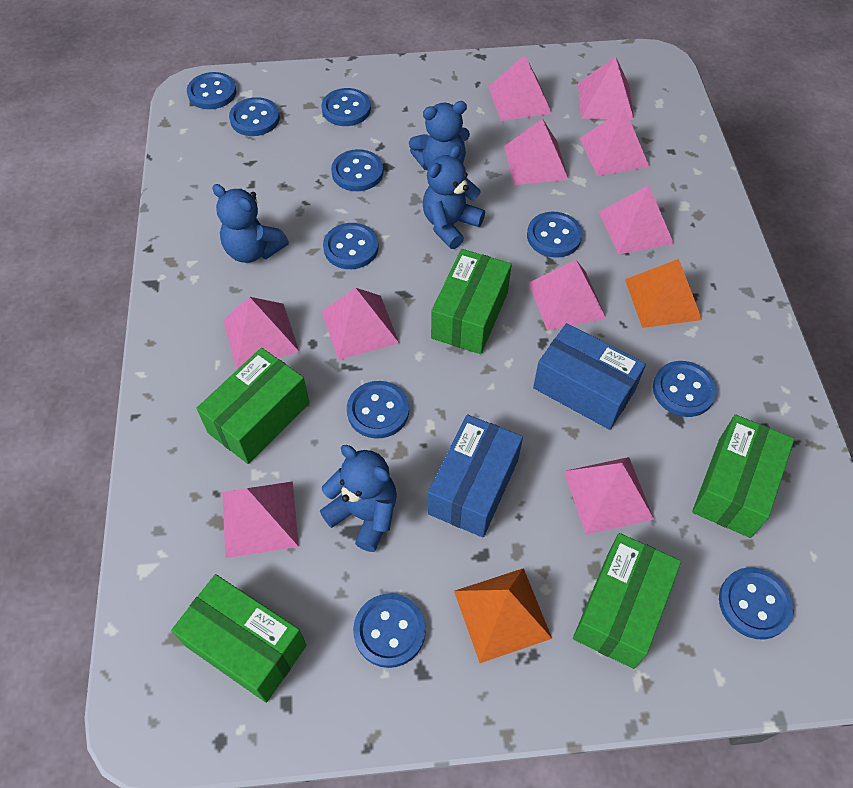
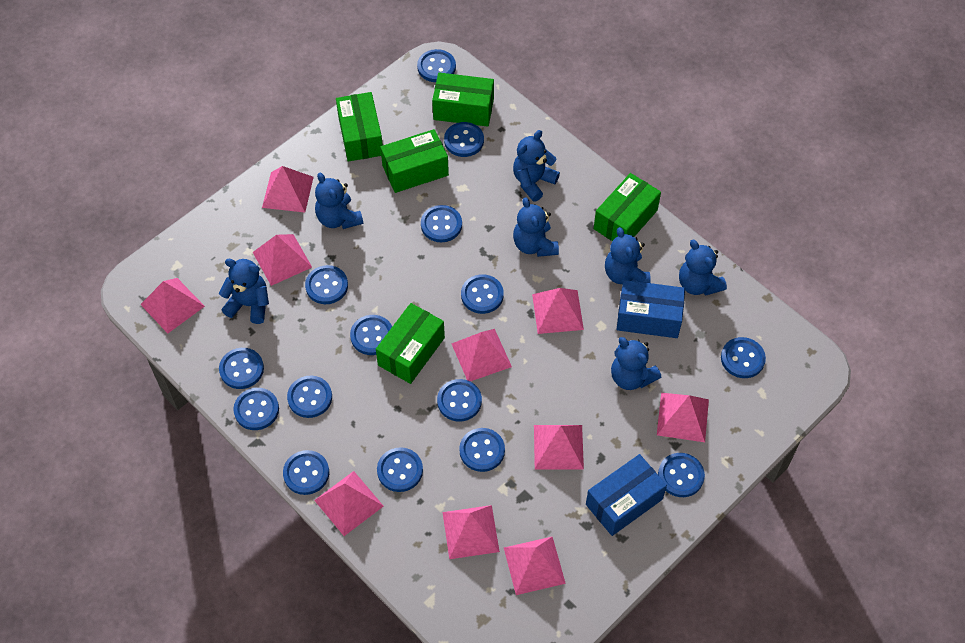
blue button: [187,72,236,109] [229,97,280,136] [322,88,371,126] [323,223,379,269] [331,149,383,191] [347,381,409,439] [353,593,426,668] [527,212,582,258] [653,361,717,417] [719,567,794,640] = 10 -> [219,348,264,389] [233,388,279,430] [283,450,329,495] [287,376,332,418] [305,265,348,304] [350,315,392,355] [377,447,423,492] [417,49,456,82] [421,205,462,242] [437,379,482,422] [444,122,484,157] [459,428,505,472] [461,274,504,314] [658,453,705,497] [721,337,766,378] = 15
blue teddy bear: [212,184,289,263] [320,445,397,552] [409,101,470,170] [423,145,485,249] = 4 -> [219,259,269,324] [315,173,363,229] [513,130,560,202] [513,197,559,257] [605,227,651,284] [611,337,661,390] [679,240,727,296] = 7
orange pyramid: [454,568,552,663] [625,259,702,328] = 2 -> none = 0

